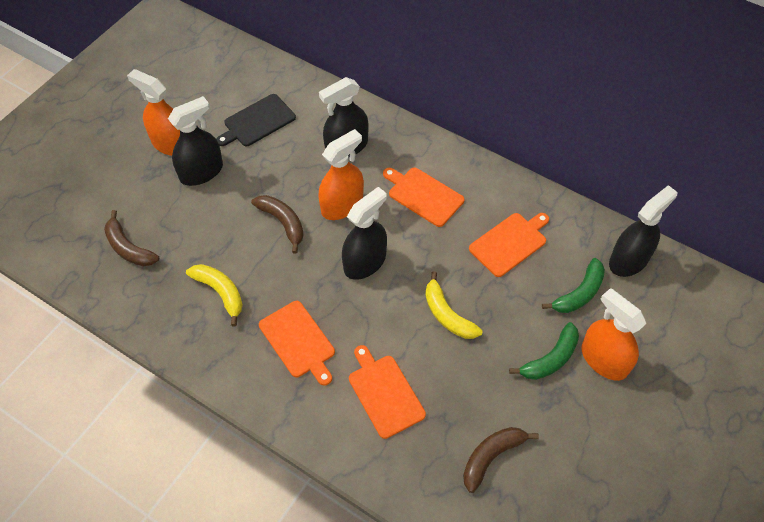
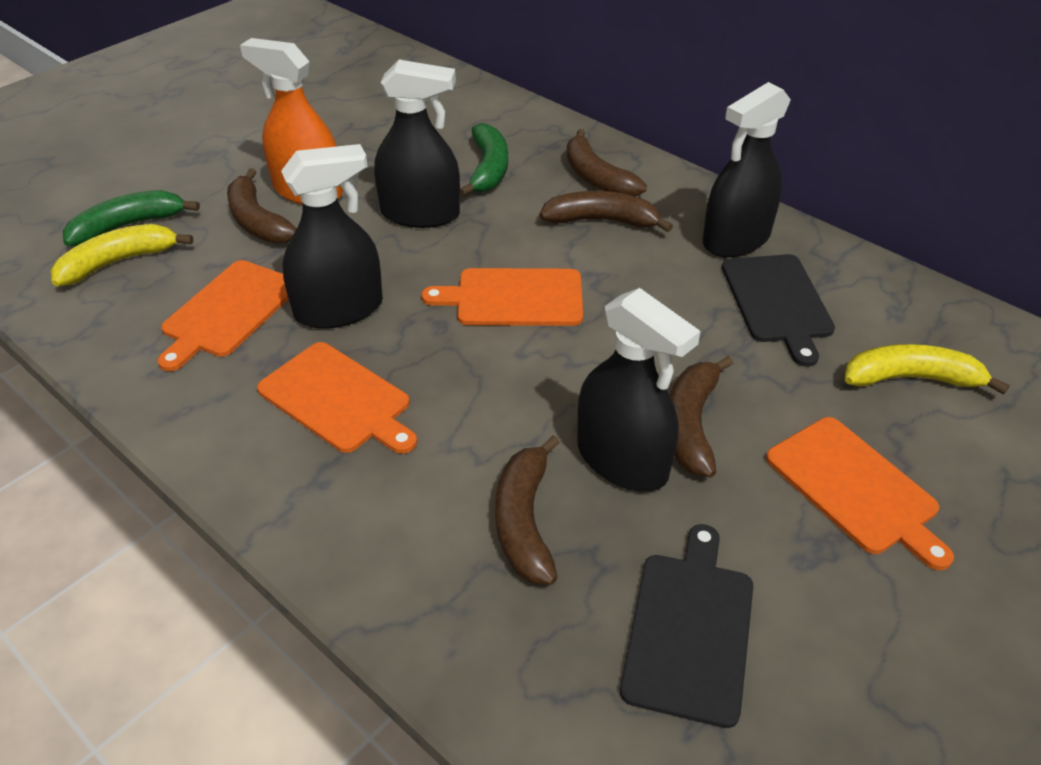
black cutting board: [216,94,296,146] = 1 -> [620,524,753,728] [722,254,835,367] = 2
brown banana: [104,210,159,266] [251,195,304,254] [463,427,539,493] = 3 -> [227,168,297,243] [495,435,560,585] [540,191,673,232] [566,129,647,197] [670,356,733,478] = 5
orange spray bottle: [127,69,180,156] [318,129,364,220] [581,288,646,381] = 3 -> [240,38,343,204] = 1

